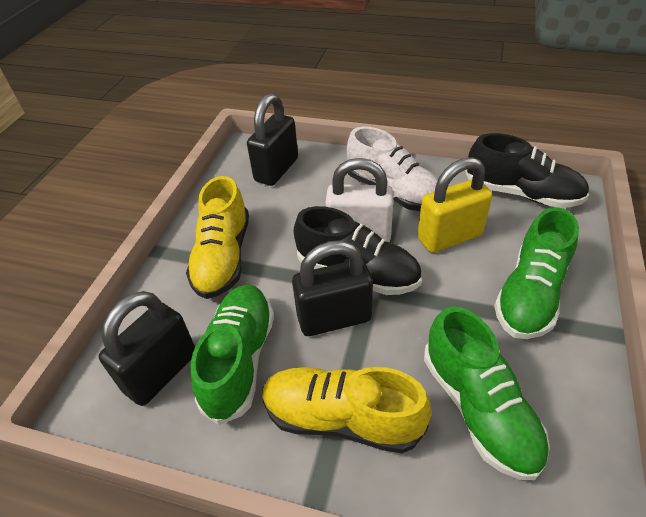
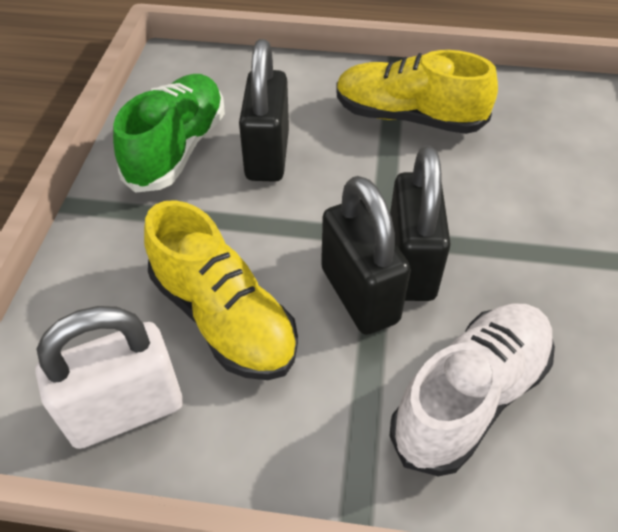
black shoe: [293,206,422,295] [465,133,589,208] = 2 -> none = 0
green shoe: [191,285,274,425] [424,307,550,480] [494,207,579,339] = 3 -> [113,74,225,193] = 1
yellow padlock: [418,157,492,253] = 1 -> none = 0

